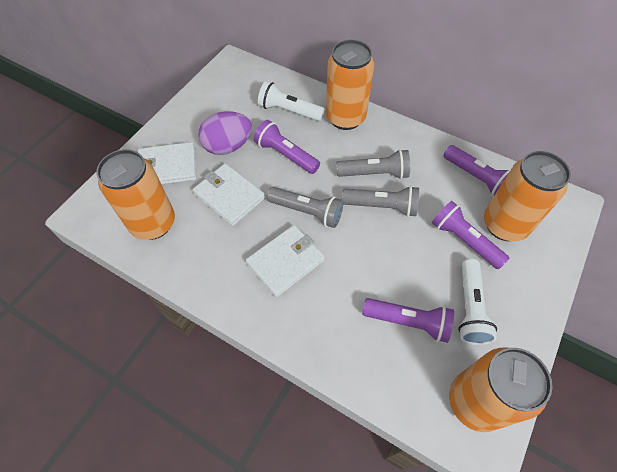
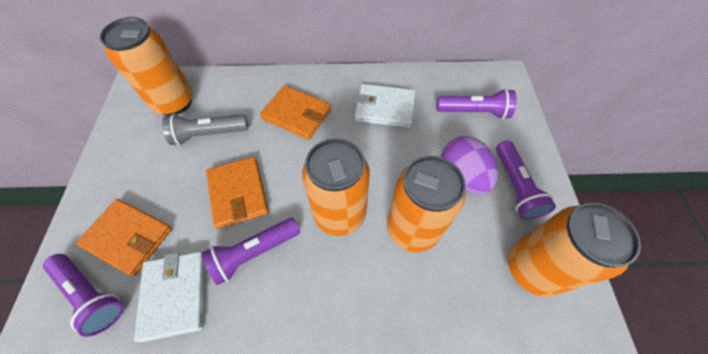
grey flashlight: [267,187,343,228] [336,149,410,179] [342,186,419,217] = 3 -> [162,114,248,145] = 1
orange wallet: none = 0 -> [76,199,172,276] [206,157,269,229] [260,85,331,140] = 3
white flashlight: [258,81,325,121] [458,259,497,345] = 2 -> none = 0
white wallet: [138,142,197,185] [193,163,265,226] [246,225,325,297] = 3 -> [134,251,205,342] [355,84,415,128] = 2

